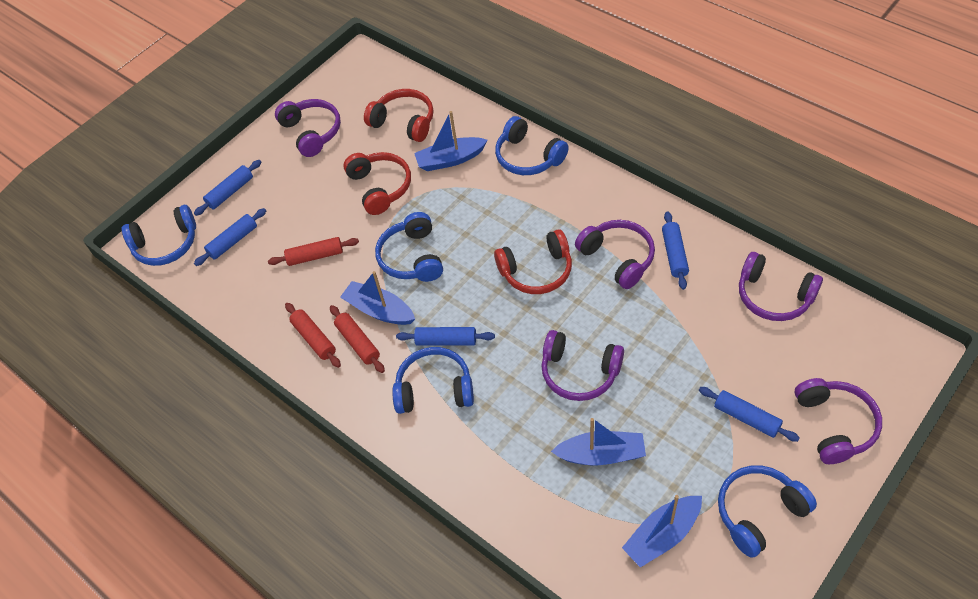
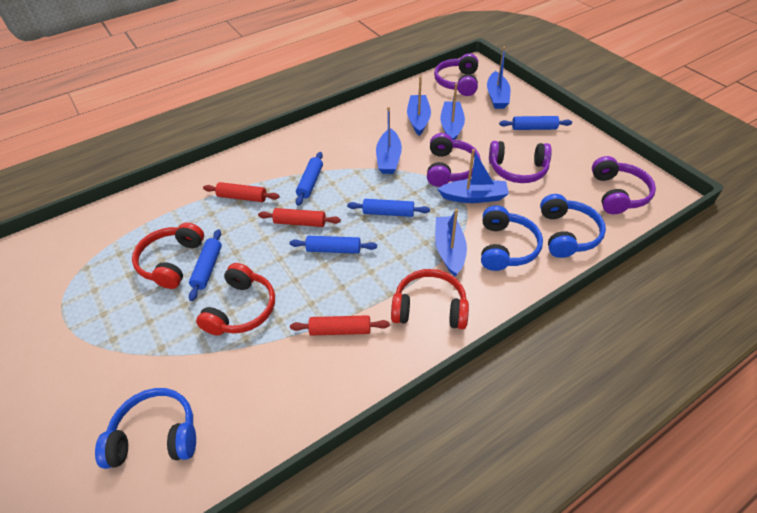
blue boat: [340,271,415,325] [414,111,488,171] [551,418,646,465] [622,495,702,568] = 4 -> [376,107,402,174] [407,76,431,136] [435,209,467,276] [438,149,509,203] [440,83,465,140] [487,47,510,109] = 6
blue headphones: [122,205,196,266] [375,212,443,282] [392,347,474,414] [495,116,569,175] [718,465,817,558] = 5 -> [95,388,196,469] [481,206,543,271] [540,194,606,258] = 3
purple headphones: [275,99,341,157] [541,330,624,401] [575,220,655,289] [739,252,823,321] [795,378,882,464] = 5 -> [427,133,481,187] [434,53,478,96] [489,141,552,183] [592,156,656,214] = 4

